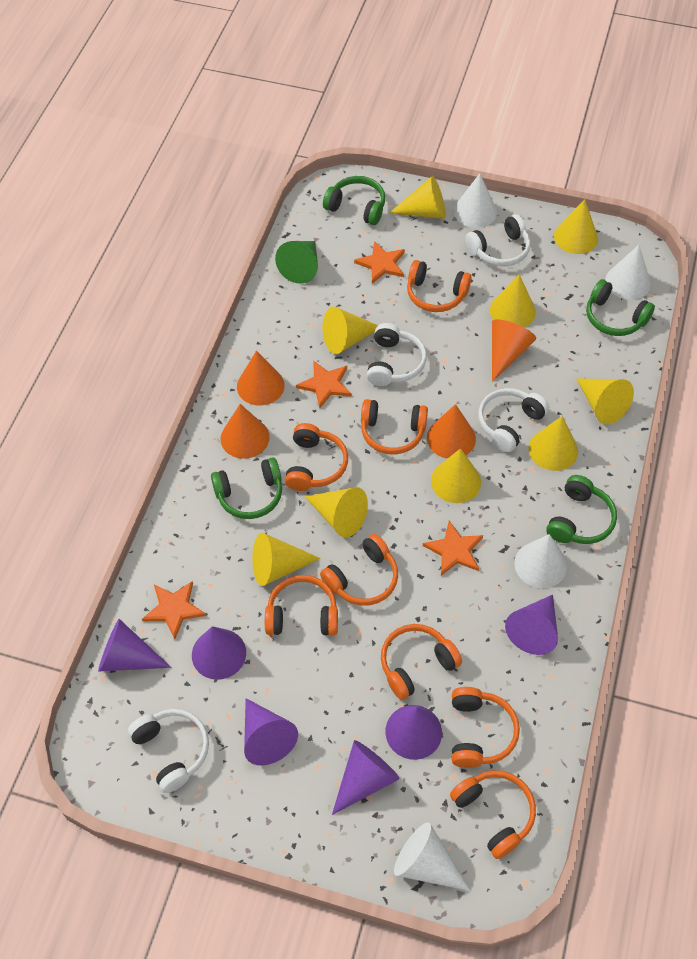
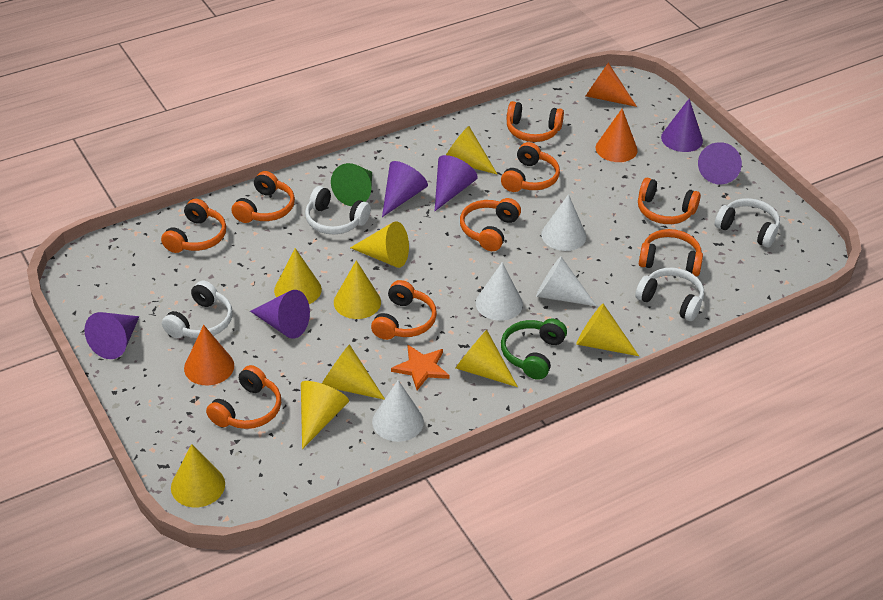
green headphones: [211,458,282,519] [323,176,385,225] [546,475,617,544] [586,279,655,336] = 4 -> [501,319,567,380] = 1
orange cone: [220,404,270,459] [237,350,284,405] [427,404,476,459] [492,319,536,382] = 4 -> [184,325,234,385] [586,63,637,107] [596,109,638,162] = 3
orange headphones: [265,575,338,636] [285,423,348,491] [320,534,398,606] [361,399,428,454] [381,624,462,700] [407,260,472,312] [450,770,536,859] [452,687,520,768] = 8 -> [161,199,226,253] [206,365,281,429] [231,171,295,223] [371,280,437,340] [460,198,521,251] [501,142,560,192] [507,101,564,142] [638,178,701,224] [639,229,703,277] = 9
orange star: [142,581,206,639] [296,361,352,408] [354,241,405,284] [423,521,483,576] = 4 -> [391,345,449,390] = 1

